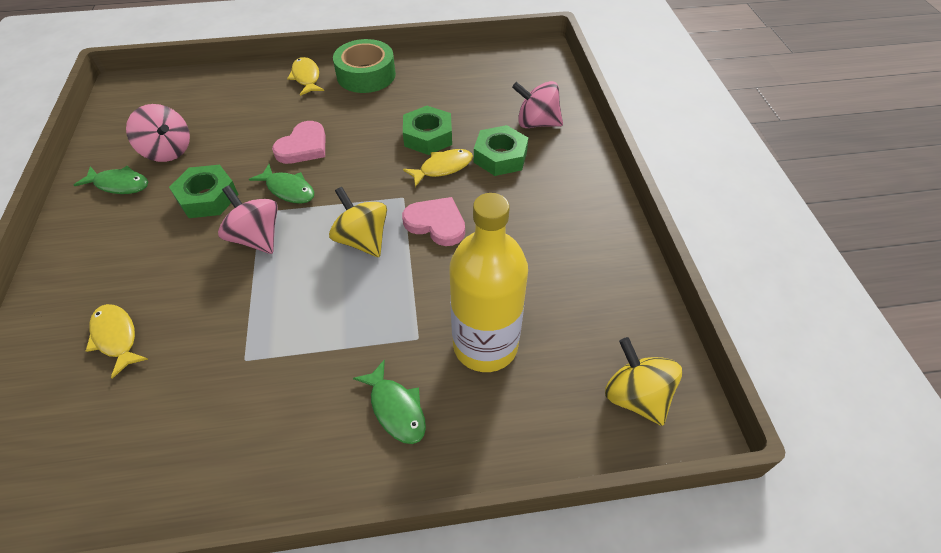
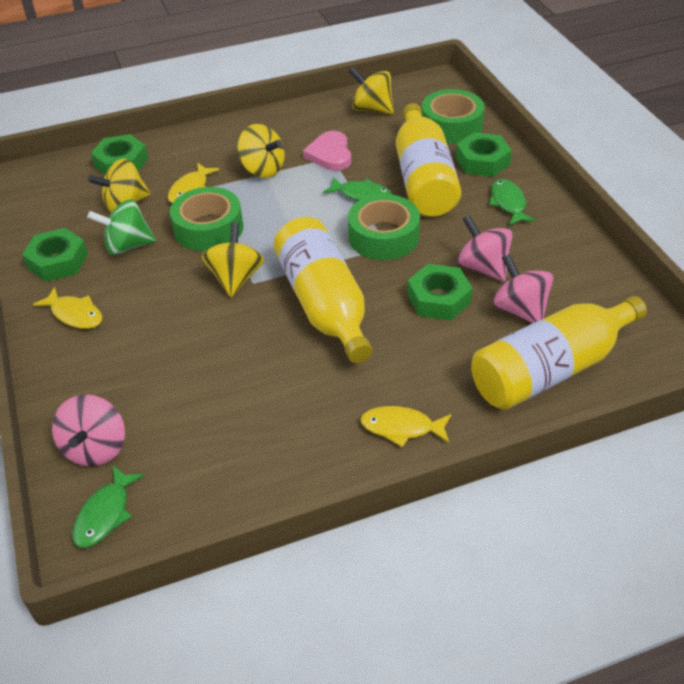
green nut: [169,165,239,218] [403,106,452,155] [474,125,528,176] = 3 -> [22,228,88,282] [91,134,148,175] [407,264,473,320] [456,132,512,177] = 4
green spinning top: none = 0 -> [87,199,156,255] = 1
green tape: [333,39,396,93] = 1 -> [170,187,243,251] [348,194,420,260] [422,89,485,143] = 3
pink heart: [272,121,325,164] [402,197,465,246] = 2 -> [303,131,351,171] = 1
yellow bottle: [449,193,528,372] = 1 -> [274,217,372,363] [396,103,461,217] [471,296,647,410] = 3
yellow spinning top: [329,187,387,257] [605,337,682,426] = 2 -> [88,158,151,213] [202,222,264,297] [238,124,285,178] [349,67,394,114] = 4

